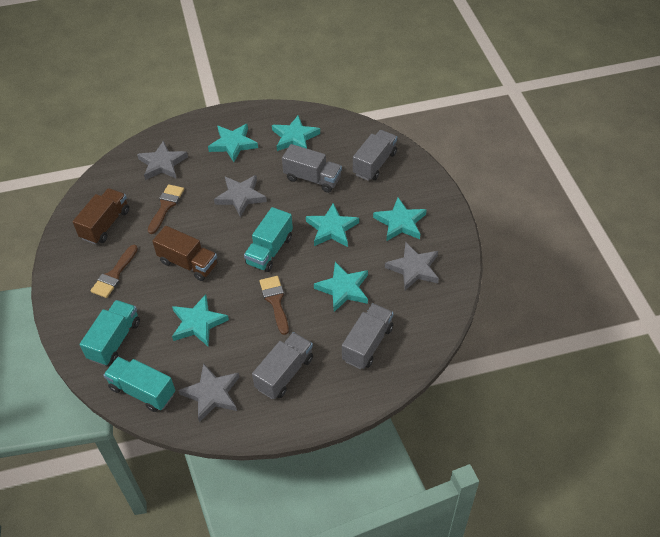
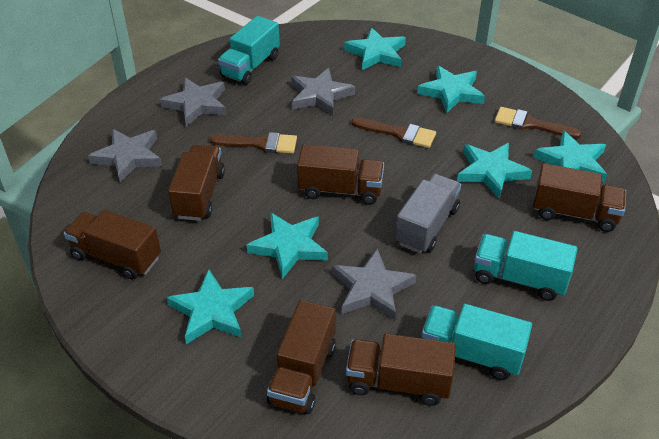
brown truck: [73,188,129,244] [152,226,217,281] = 2 -> [64,210,161,280] [168,144,225,221] [267,300,336,414] [297,144,384,205] [346,333,456,406] [533,163,626,232] = 6
grey truck: [252,332,313,399] [282,144,342,193] [342,303,393,369] [353,130,397,181] = 4 -> [395,174,461,253] = 1

